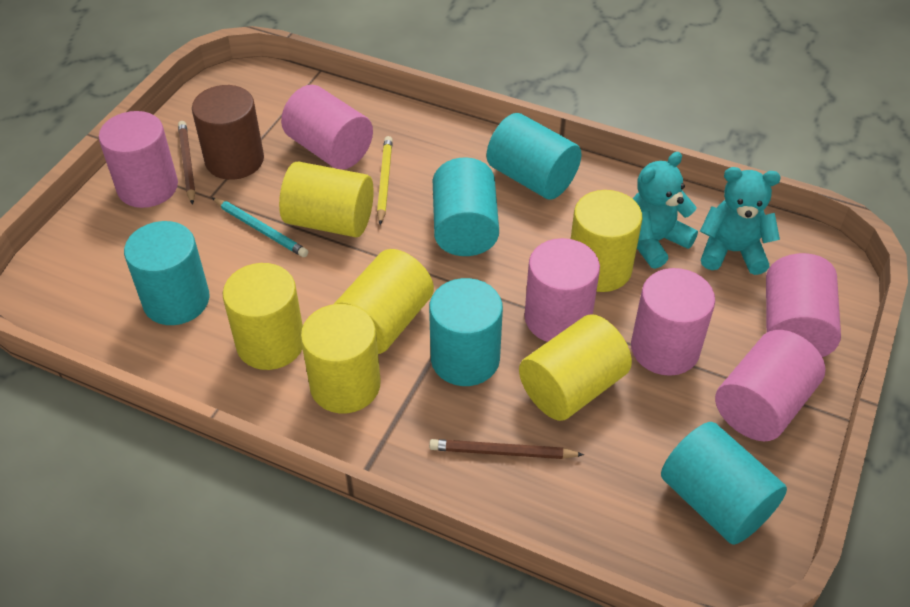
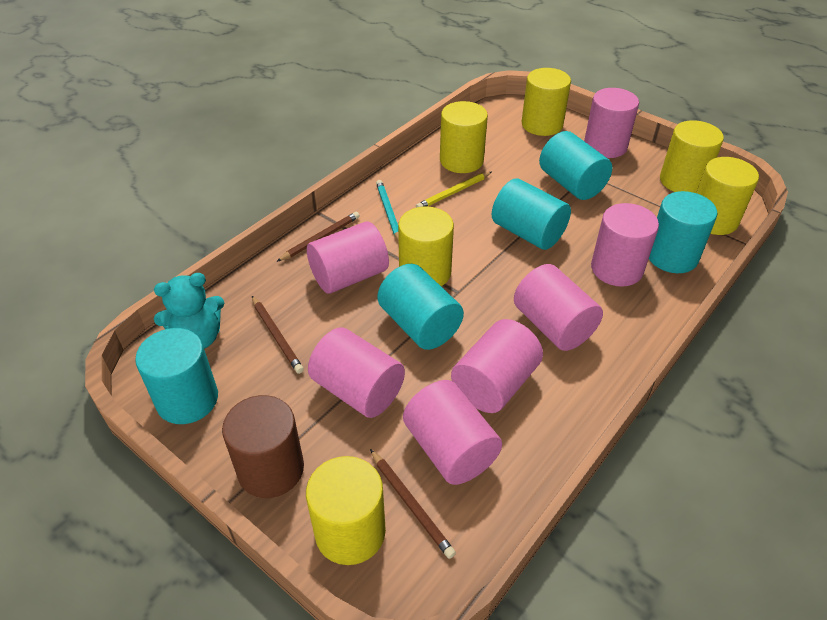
brown pencil: [178,121,195,205] [429,439,584,459] = 2 -> [252,296,304,374] [276,212,360,262] [370,449,456,559] = 3
pink cylinder: [99,111,178,208] [281,85,373,170] [524,238,600,342] [631,268,715,376] [715,330,825,442] [766,253,841,357] = 6 -> [307,221,389,294] [308,327,405,418] [403,380,502,485] [451,319,543,413] [514,264,603,351] [584,88,639,158] [591,203,659,287] = 7
turquoise teddy bear: [633,152,698,269] [700,167,781,275] = 2 -> [154,273,224,349] = 1

